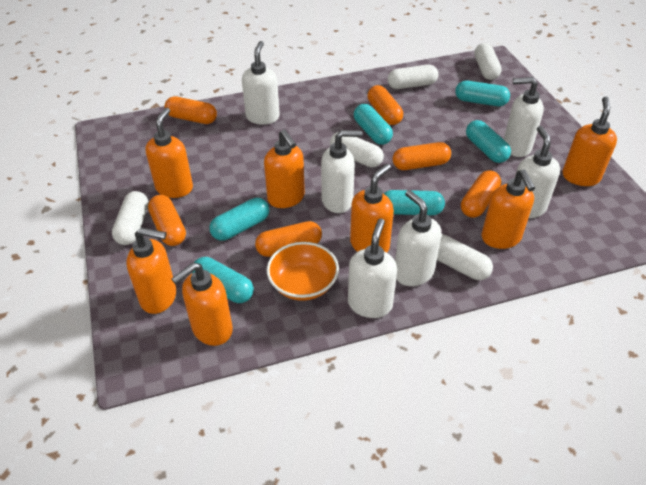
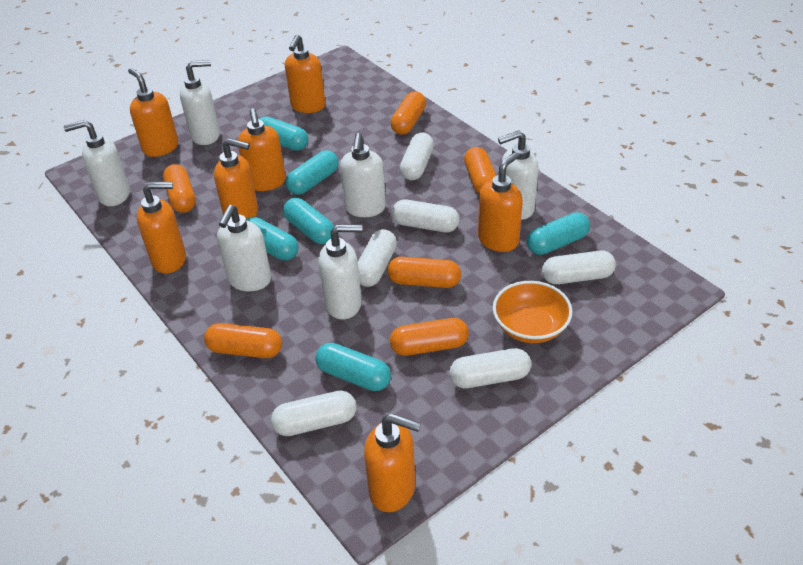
white capsule: [112,191,149,245] [330,132,384,168] [388,65,439,89] [437,234,493,280] [474,43,502,80] = 5 -> [271,391,357,436] [358,229,397,287] [392,200,460,232] [400,133,434,180] [449,348,531,388] [542,251,616,284] = 6

